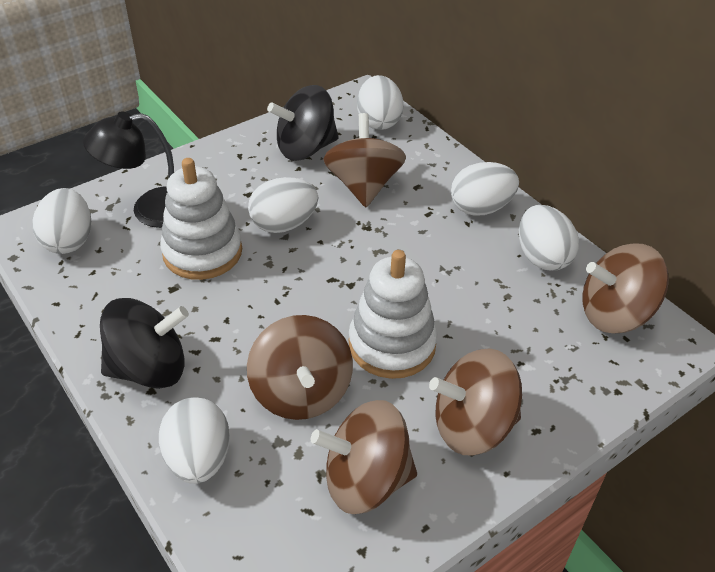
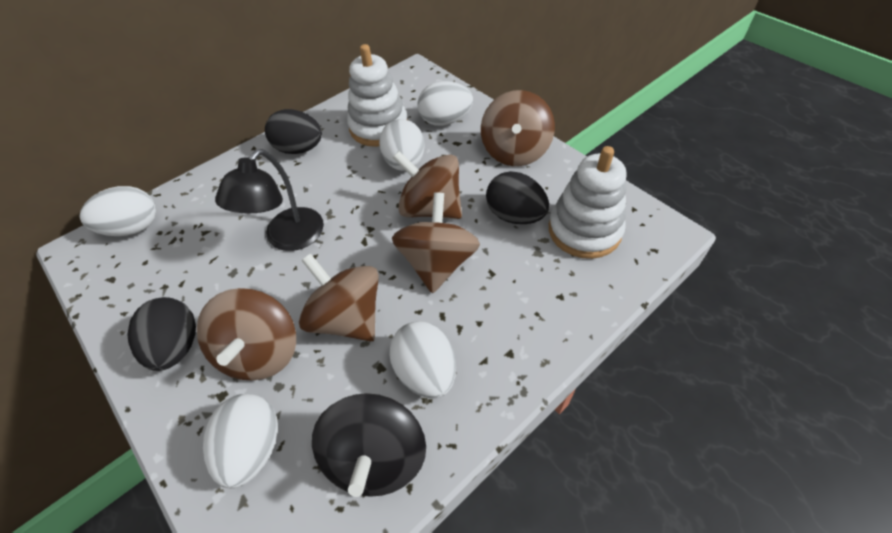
black egg: none = 0 -> [127,297,196,371] [265,109,322,154] [486,171,549,224] = 3
black spinning top: [100,298,189,389] [267,85,339,161] = 2 -> [312,393,426,497] = 1
white egg: [32,188,91,254] [159,397,230,484] [248,177,318,233] [357,75,404,130] [451,162,519,216] [519,205,579,271] = 6 -> [80,186,156,236] [203,394,278,488] [379,119,425,171] [389,322,456,399] [417,81,473,126] = 5

